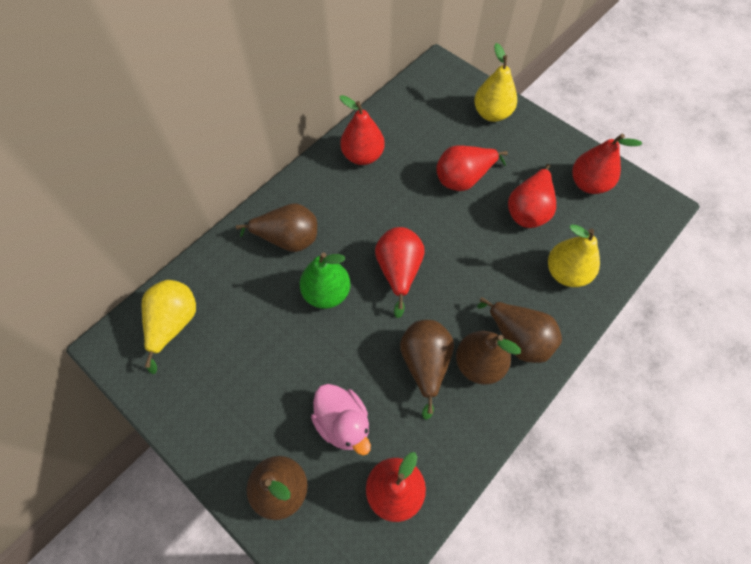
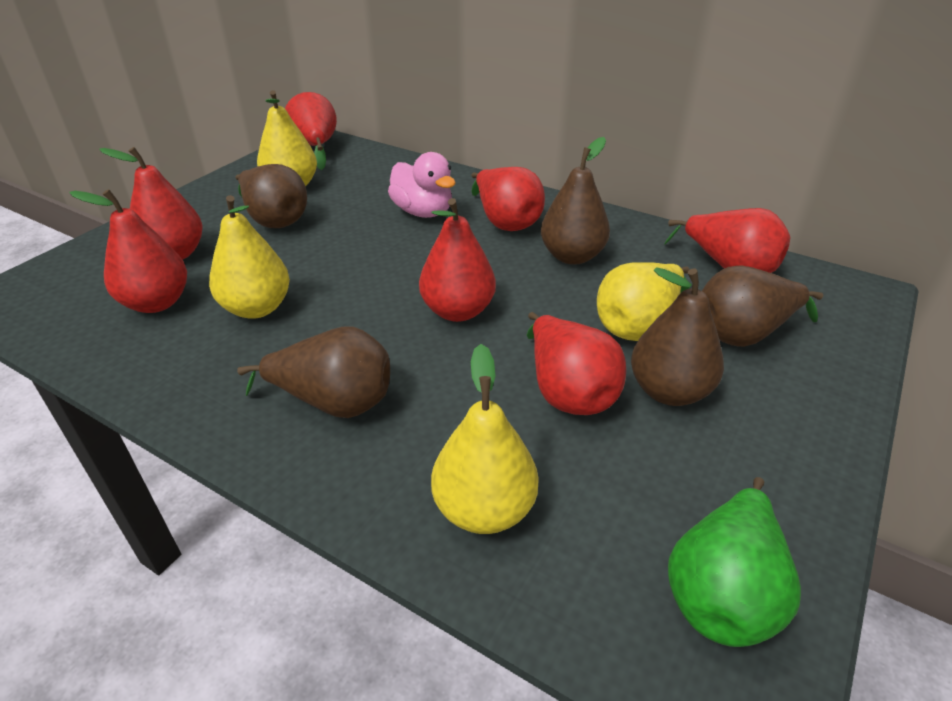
red pear: [339,95,385,165] [366,452,426,522] [375,227,424,318] [436,145,508,191] [508,164,556,228] [572,134,642,194] = 6 -> [69,189,187,313] [99,147,203,260] [285,92,337,170] [419,198,496,322] [471,167,545,231] [527,312,626,415] [664,208,790,273] = 7
yellow pear: [141,280,196,374] [474,43,517,122] [548,225,600,287] = 3 -> [209,195,290,319] [257,90,317,186] [431,344,539,534] [597,262,689,341] = 4

